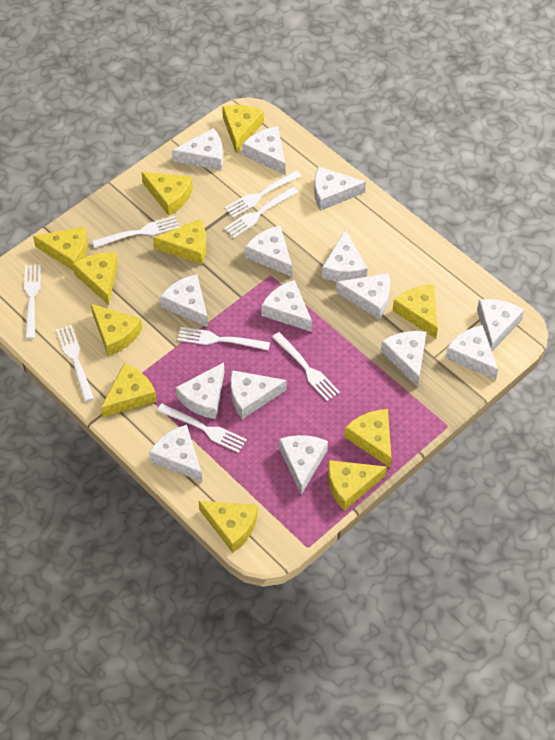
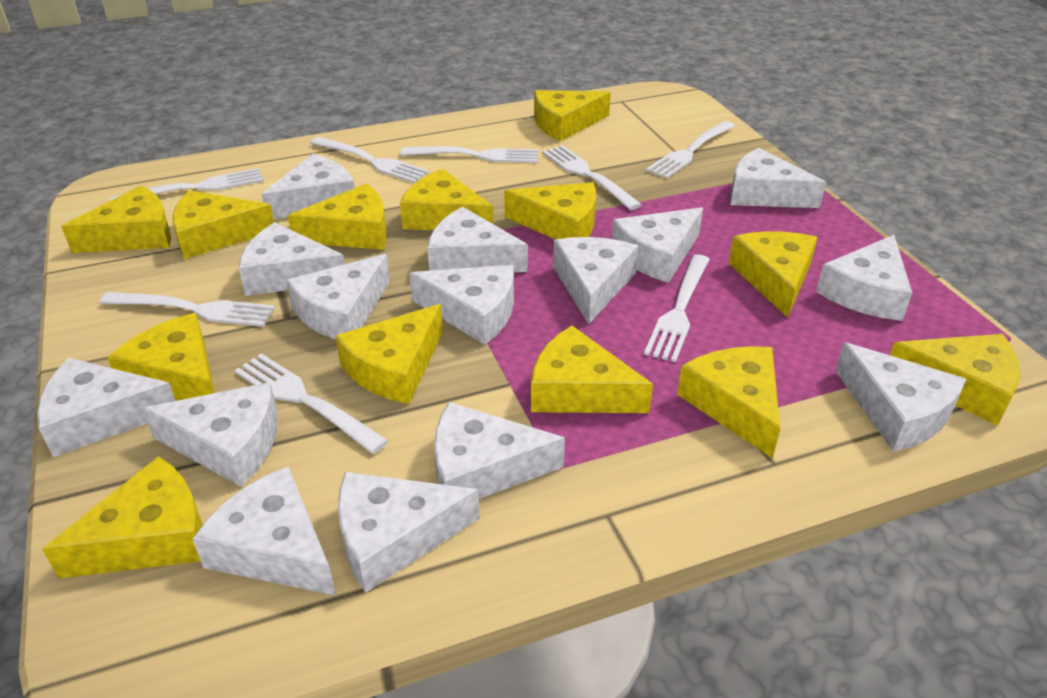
yellow cheese: [33,226,88,271] [73,252,118,305] [91,304,142,356] [101,363,157,417] [141,172,193,216] [153,219,206,265] [199,501,258,553] [222,105,264,153] [328,460,387,511] [344,409,392,468] [392,284,438,339] = 11 -> [42,456,203,578] [61,186,171,253] [107,313,215,401] [173,190,274,259] [288,184,387,250] [335,304,443,404] [400,169,494,230] [504,182,596,240] [531,326,653,413] [534,90,611,141] [677,346,780,458] [729,231,818,318] [890,334,1020,426] = 13

